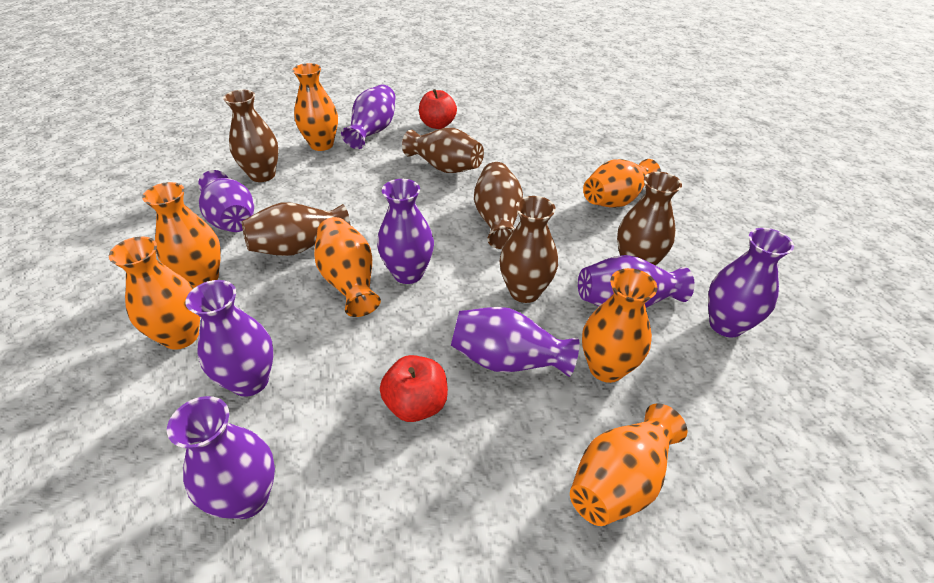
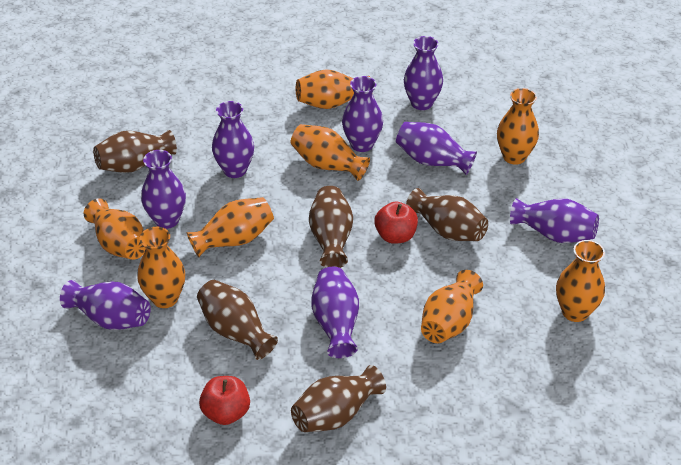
brown vase: [223,90,279,182] [242,203,350,256] [402,128,484,173] [474,162,523,249] [500,196,558,303] [617,172,682,266] = 6 -> [93,130,177,173] [197,280,278,360] [291,365,386,432] [309,186,353,268] [406,188,488,241] = 5
orange vase: [109,236,200,350] [142,182,221,288] [293,63,338,151] [314,217,381,317] [570,403,687,526] [582,268,658,383] [583,159,661,208] = 7 -> [84,199,146,260] [137,227,185,308] [187,197,274,257] [291,124,370,181] [296,69,373,109] [421,270,483,343] [497,88,539,165] [556,240,605,322] = 8

